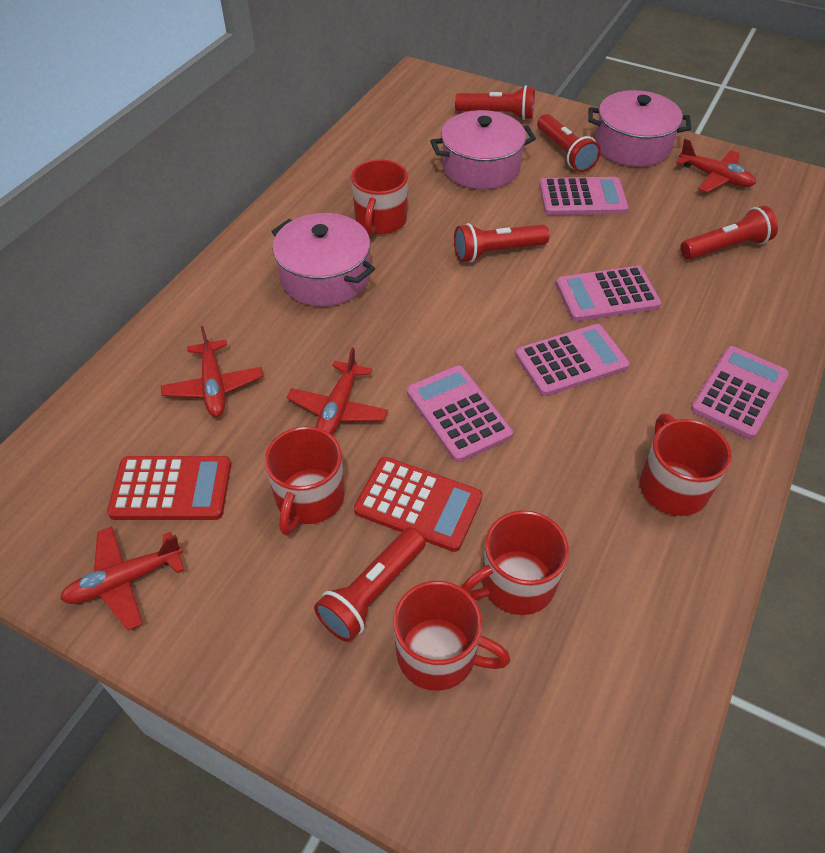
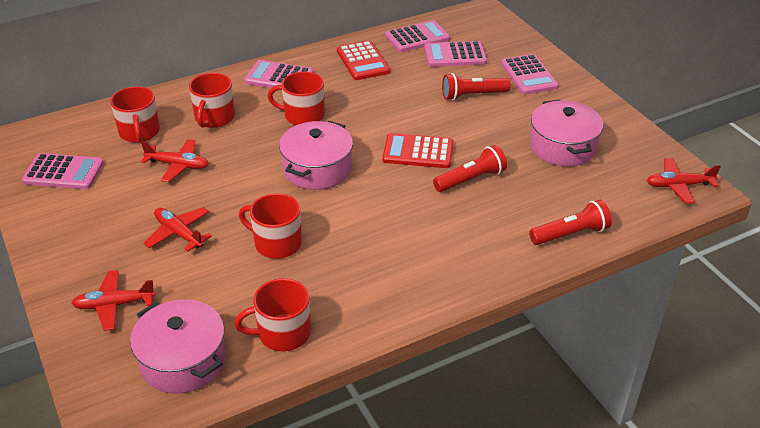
red flashlight: [314,527,426,642] [454,223,549,262] [455,85,535,120] [537,114,601,172] [680,206,778,260] = 5 -> [433,145,507,192] [442,73,511,101] [529,200,612,245] = 3

